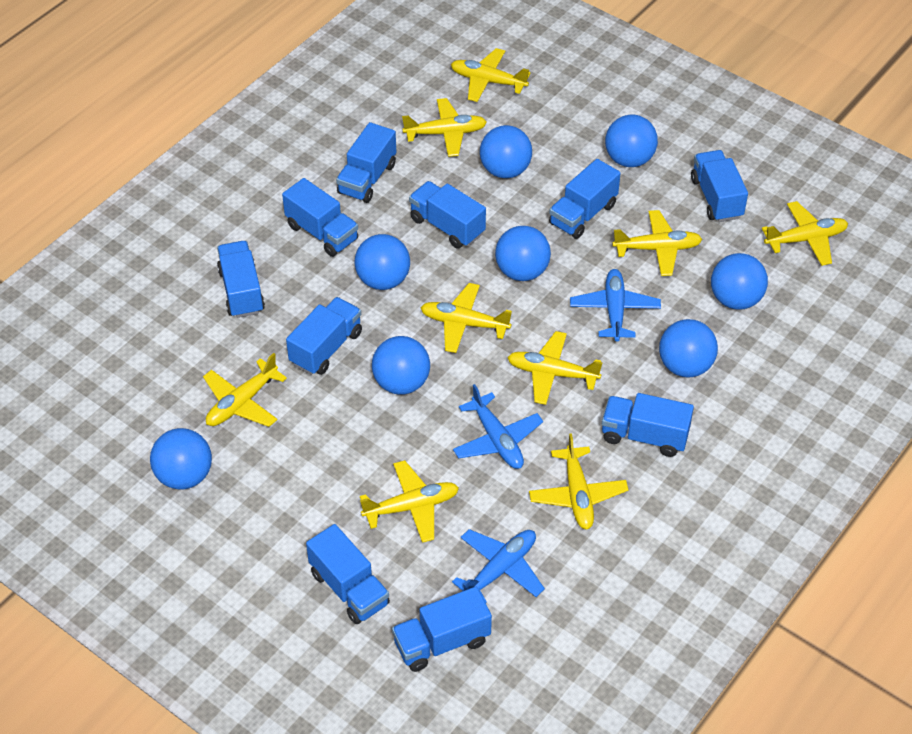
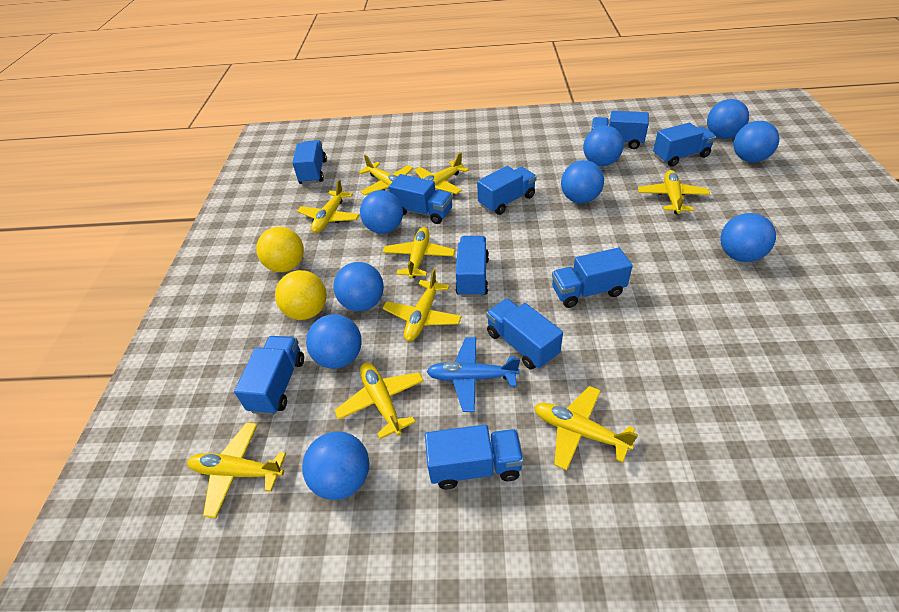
blue ball: [150,428,212,489] [355,234,410,290] [372,336,430,395] [480,125,532,178] [495,226,551,281] [605,114,658,167] [659,319,718,377] [711,253,768,310] = 8 -> [302,431,369,500] [306,314,362,369] [333,262,384,311] [360,190,403,234] [561,160,604,203] [583,126,624,166] [707,99,749,139] [720,213,776,262] [733,121,779,162] = 9
blue plane: [452,529,545,603] [453,384,543,469] [570,269,661,342] = 3 -> [426,337,520,412] = 1
yellow ball: none = 0 -> [256,227,304,272] [275,270,327,320] = 2

